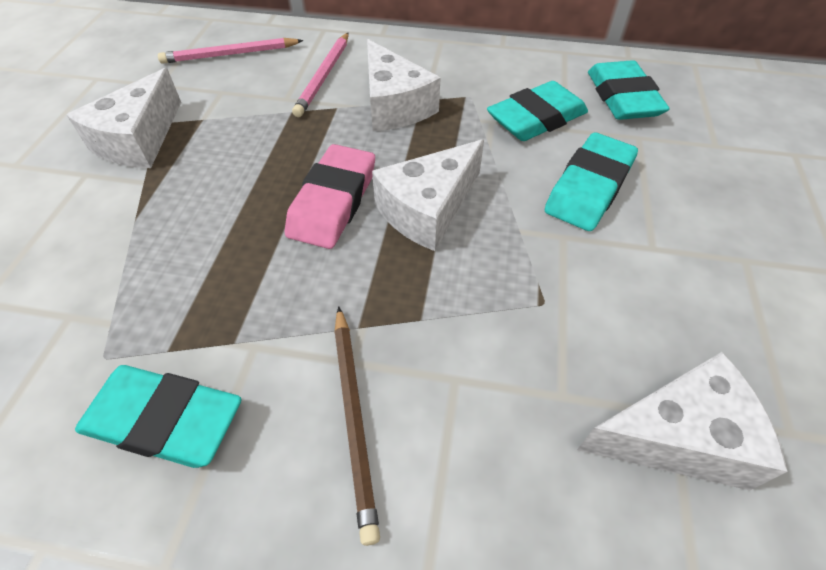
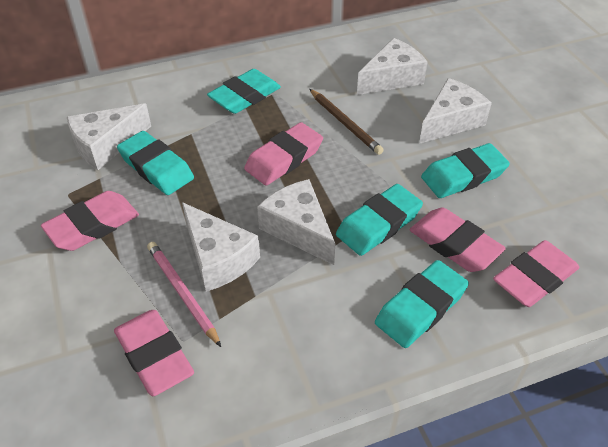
pink eraser: [285,144,375,249] = 1 -> [41,191,139,251] [114,310,194,396] [244,122,323,185] [410,207,506,272] [493,240,580,307] = 5
pink pencil: [158,38,303,64] [292,33,349,117] = 2 -> [147,242,221,347] = 1
turquoise eraser: [75,365,242,468] [487,81,588,141] [545,132,638,231] [588,60,670,120] = 4 -> [117,131,194,195] [207,69,281,114] [336,184,423,256] [375,260,469,348] [421,143,510,198] = 5
white cheese: [67,68,181,168] [367,39,441,131] [372,139,484,251] [577,352,788,490] = 4 -> [67,103,151,170] [182,202,260,292] [257,179,335,265] [357,38,428,95] [419,78,492,144] = 5

